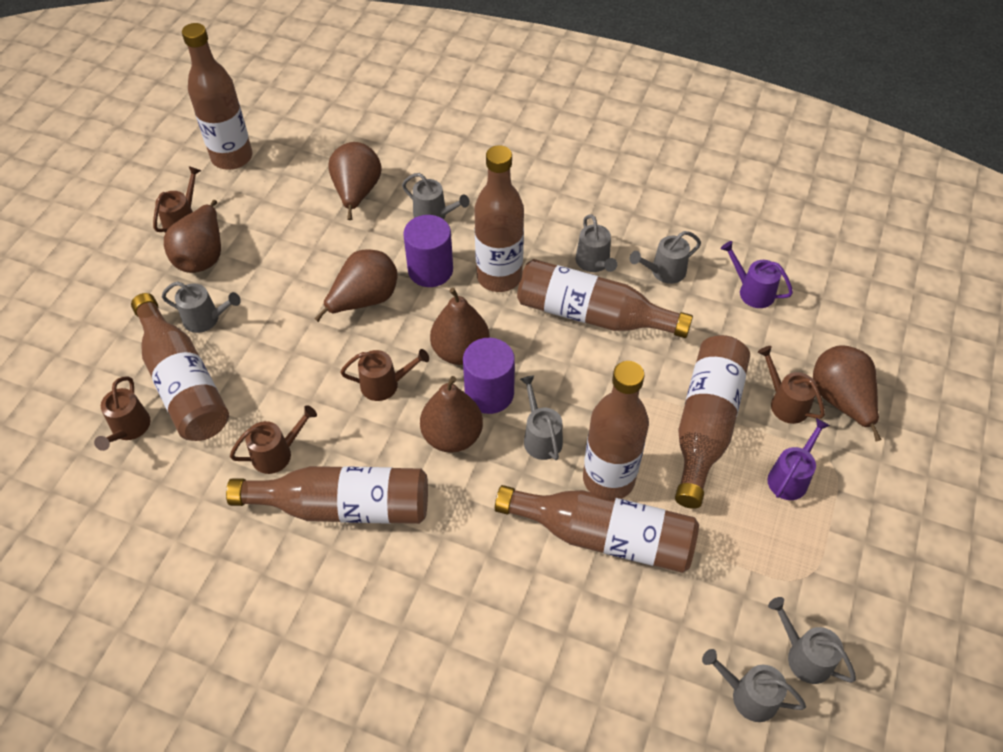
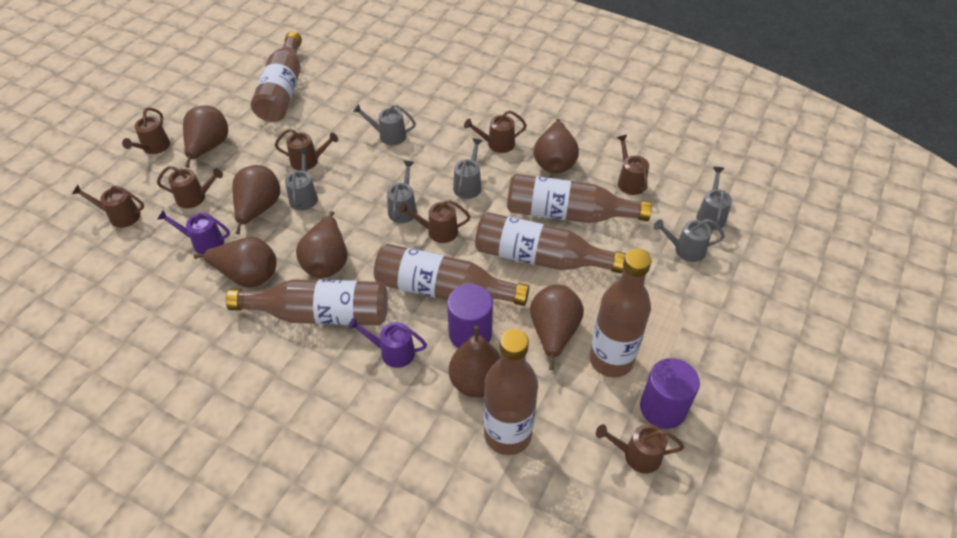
brown bottle: [131,293,229,441] [182,23,253,170] [226,466,428,524] [474,145,524,292] [495,485,699,573] [517,259,693,338] [583,361,649,499] [675,335,750,509] = 8 -> [226,279,388,326] [251,31,302,122] [374,244,529,306] [475,212,626,273] [484,329,538,455] [507,174,652,223] [590,249,651,377] = 7
brown pear: [164,200,221,273] [314,249,397,322] [328,142,381,220] [420,376,483,453] [430,288,490,365] [813,345,882,442] = 6 -> [183,105,228,168] [194,237,277,288] [232,165,280,234] [296,211,347,278] [449,326,501,397] [530,284,584,370] [534,119,579,173] = 7
brown watering can: [94,376,151,451] [153,166,201,233] [230,405,317,474] [340,349,429,401] [758,346,825,424] = 5 -> [72,185,144,228] [122,107,170,154] [157,166,223,208] [275,129,338,171] [399,200,471,243] [464,110,527,153] [596,424,684,473] [617,135,649,195] = 8
grey watering can: [162,281,241,333] [402,173,470,219] [520,375,563,460] [576,214,617,272] [630,231,701,284] [702,649,806,722] [768,597,856,684] = 7 -> [285,149,318,211] [353,104,416,145] [387,161,417,223] [453,138,483,199] [654,219,725,262] [696,167,732,230] = 6

